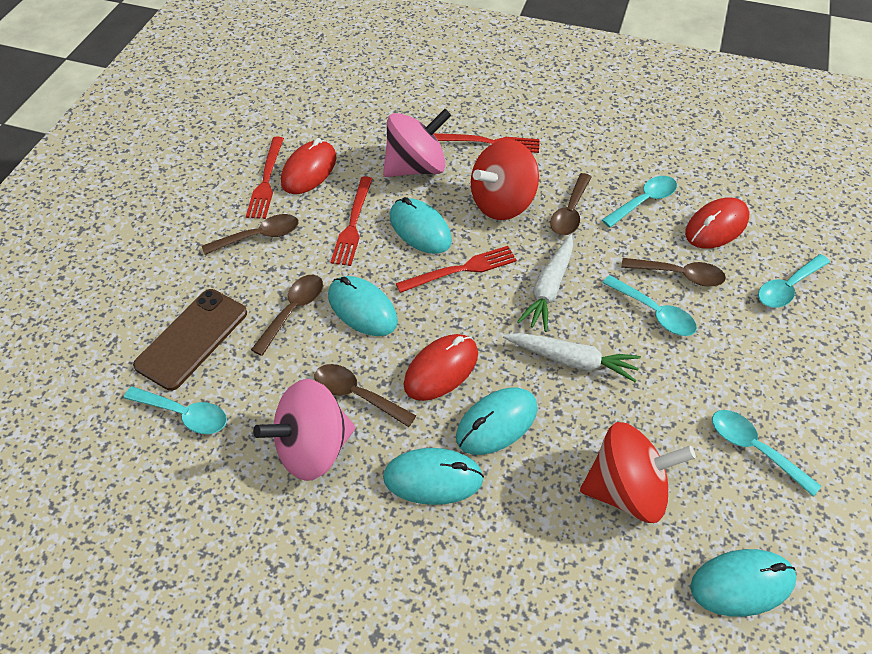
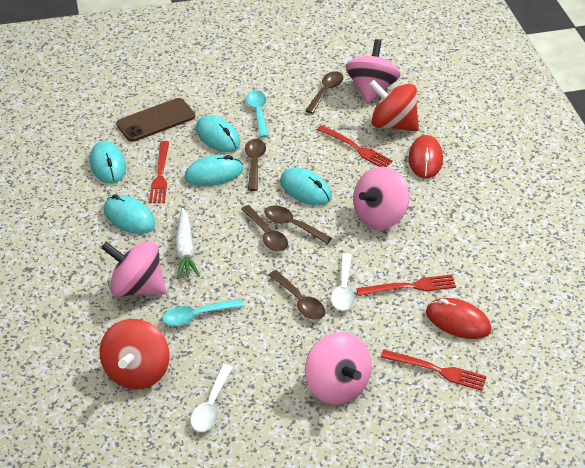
pink spinning top: [253,379,355,481] [383,109,452,177] = 2 -> [101,241,166,297] [305,332,371,405] [346,39,401,104] [353,167,409,230] = 4
red mouse: [281,138,336,194] [404,334,478,401] [685,197,749,249] = 3 -> [408,135,443,179] [426,298,491,339] = 2
turquoise spoon: [124,386,227,434] [602,176,677,228] [602,275,697,336] [712,410,821,496] [758,254,830,308] = 5 -> [163,299,244,326] [246,90,269,138] = 2
white carrot: [503,333,641,382] [517,234,573,332] = 2 -> [175,208,200,279] = 1
white spoon: none = 0 -> [191,364,233,432] [331,253,355,311] = 2

